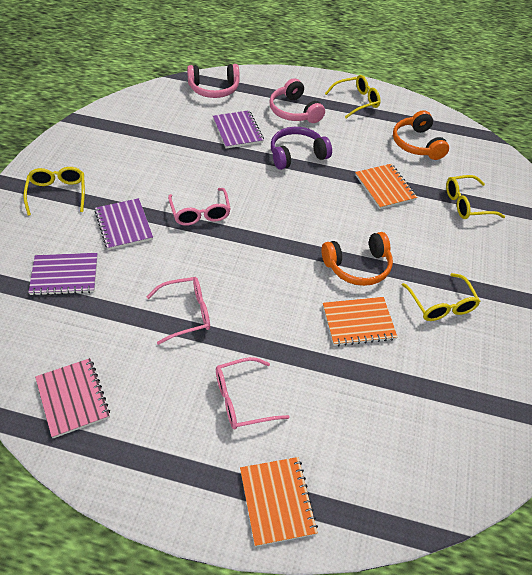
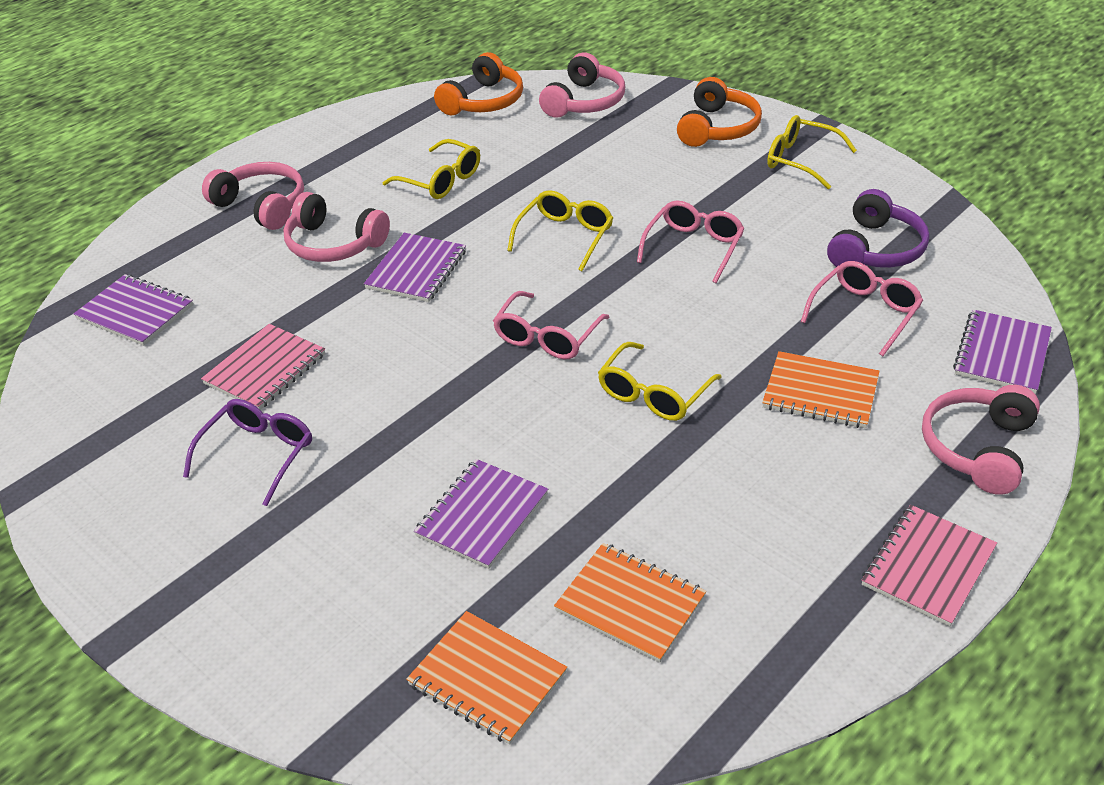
pink headphones: [187,64,240,98] [269,78,325,123] = 2 -> [202,162,304,230] [283,192,390,262] [539,52,625,118] [922,385,1040,495] = 4
pink notebook: [35,358,110,438] = 1 -> [201,324,325,410] [862,505,997,627] = 2
purple glasses: none = 0 -> [183,399,312,506] = 1
purple notebook: [28,253,98,296] [95,198,153,250] [213,110,264,149] = 3 -> [74,274,193,346] [364,233,466,302] [414,459,548,569] [953,309,1052,394] = 4

